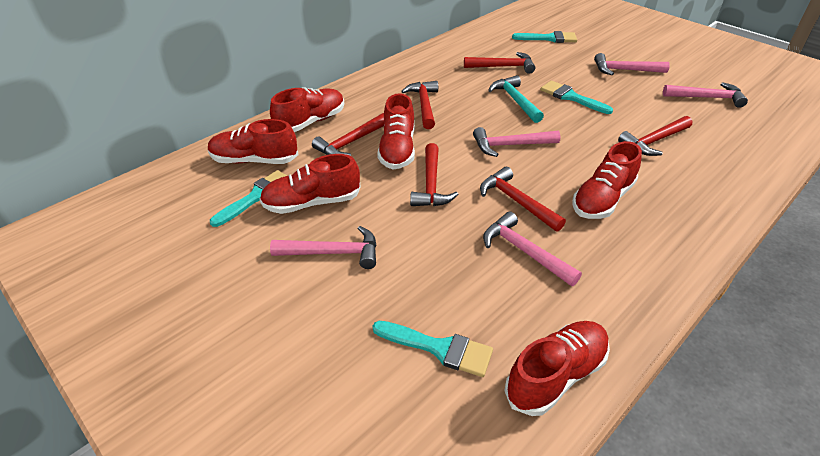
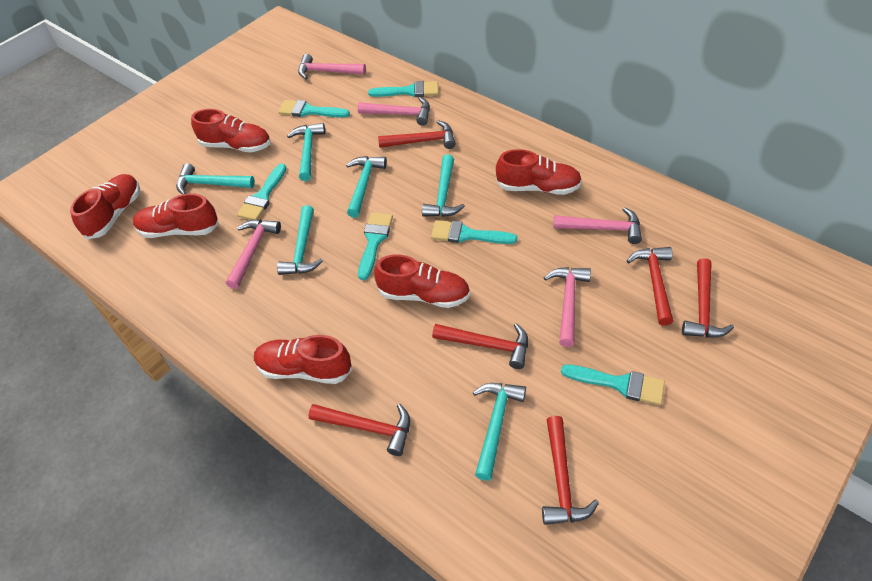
turquoise brush: [210,170,287,227] [372,321,493,377] [512,31,577,43] [540,81,613,114] = 4 -> [237,163,287,220] [278,100,350,118] [358,212,393,280] [368,81,439,97] [431,220,517,244] [561,364,665,405] = 6
turquoise hammer: [488,75,544,123] = 1 -> [176,163,255,194] [277,205,323,275] [287,123,325,181] [346,156,387,218] [422,155,465,217] [473,383,526,481] = 6

